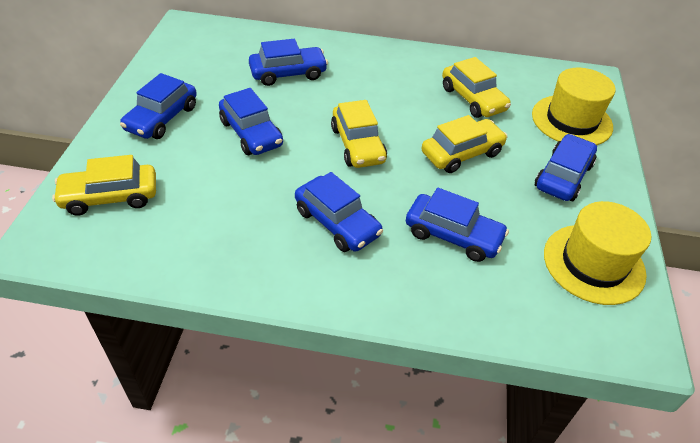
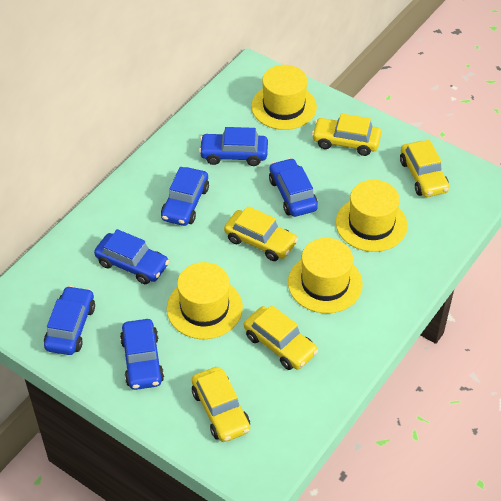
yellow car: [52,155,156,215] [331,100,387,168] [421,115,508,173] [442,57,511,118] = 4 -> [192,367,250,442] [224,206,298,261] [244,305,318,370] [312,114,381,156] [400,140,449,197] = 5
yellow hat: [532,68,615,145] [544,201,651,305] = 2 -> [167,262,243,339] [251,65,317,130] [288,238,363,313] [336,180,407,252] = 4

